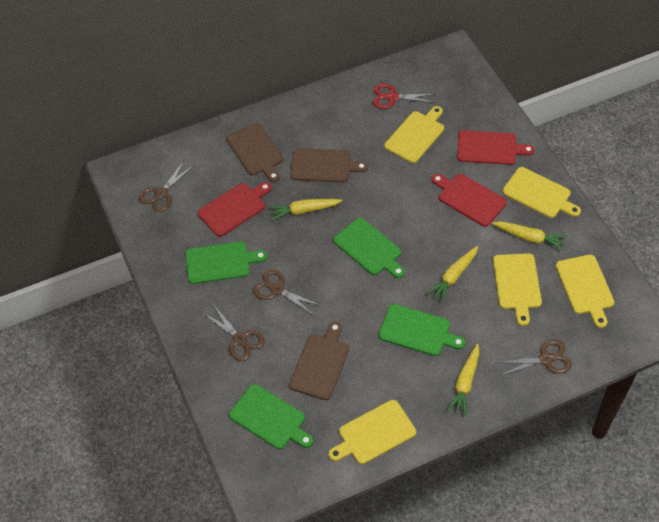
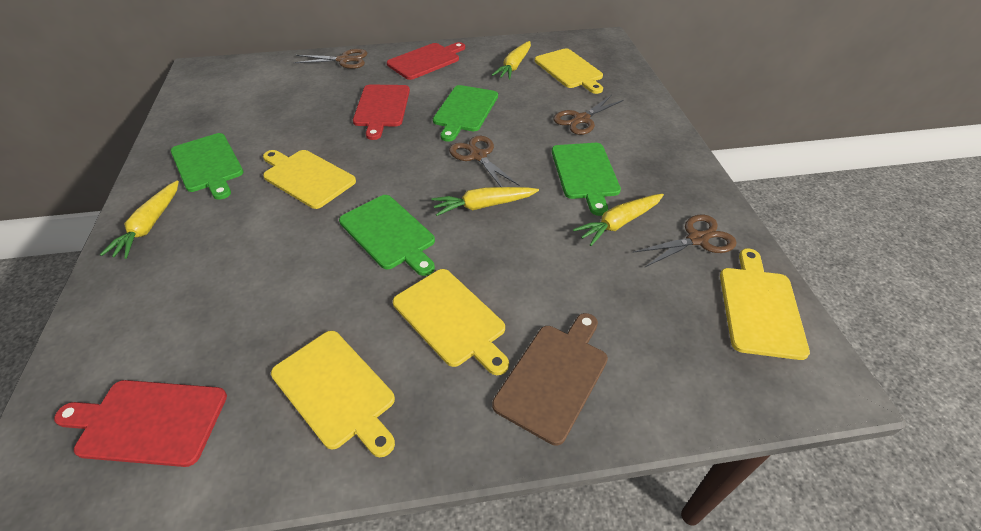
brown cutting board: [226,123,283,182] [289,322,349,400] [290,148,368,182] = 3 -> [492,313,608,446] = 1
red scissors: [373,83,436,109] = 1 -> none = 0

